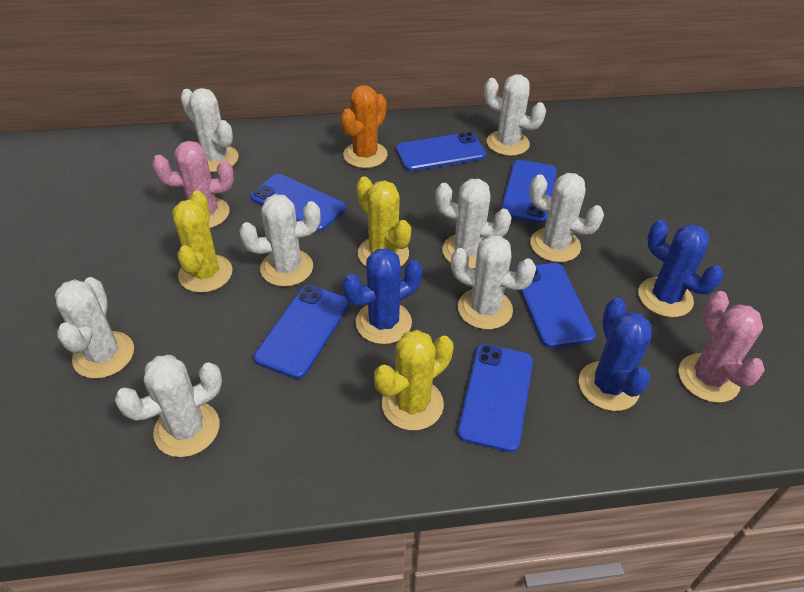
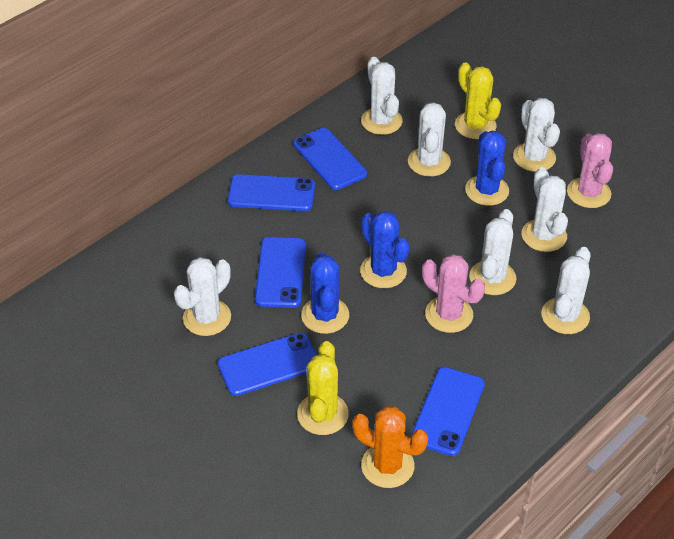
blue phone: [250,174,346,232] [254,285,350,379] [396,132,486,171] [458,344,533,452] [501,160,557,224] [514,263,596,348] = 6 -> [217,333,317,396] [228,174,315,211] [255,237,306,308] [293,128,367,190] [411,367,485,456] = 5
white cactus: [55,277,134,379] [114,355,222,457] [180,88,238,172] [239,194,321,287] [435,179,512,269] [451,235,536,330] [484,74,546,156] [529,173,604,262] = 8 -> [174,257,231,336] [361,57,403,135] [408,102,451,177] [469,209,516,295] [513,98,560,172] [522,167,568,252] [541,247,591,334] = 7
yellow cactus: [172,191,232,293] [356,177,411,266] [374,330,454,431] = 3 -> [297,341,349,435] [455,62,501,139] = 2

